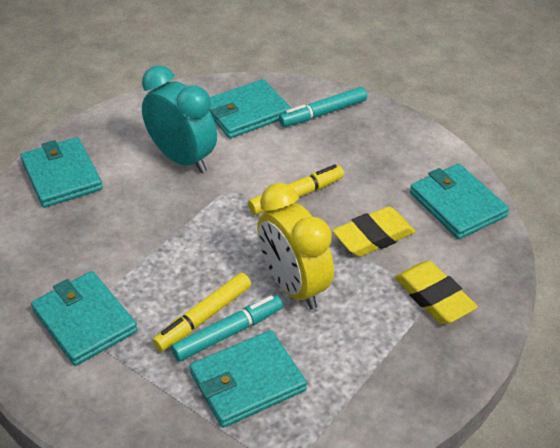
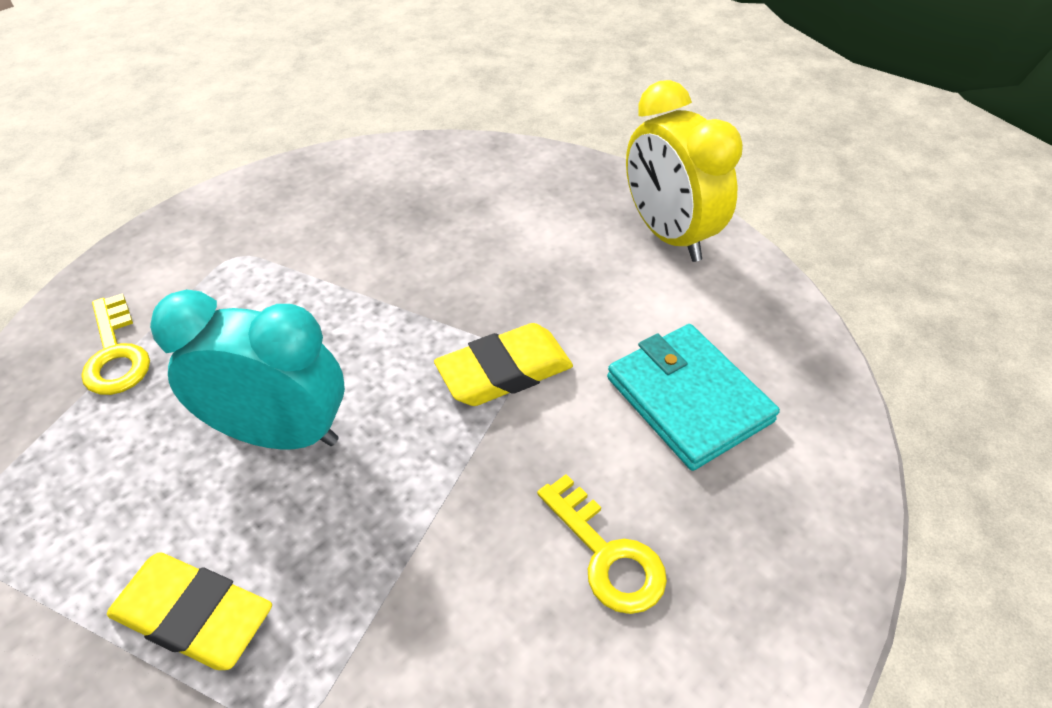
turquoise marker: [171,295,283,362] [279,87,367,127] = 2 -> none = 0
turquoise wallet: [21,137,103,208] [31,271,138,366] [190,330,307,428] [209,79,291,138] [410,164,509,239] = 5 -> [607,324,780,471] = 1
yellow key: none = 0 -> [81,293,150,395] [537,474,667,614] = 2
yellow marker: [152,273,251,352] [248,165,344,215] = 2 -> none = 0

